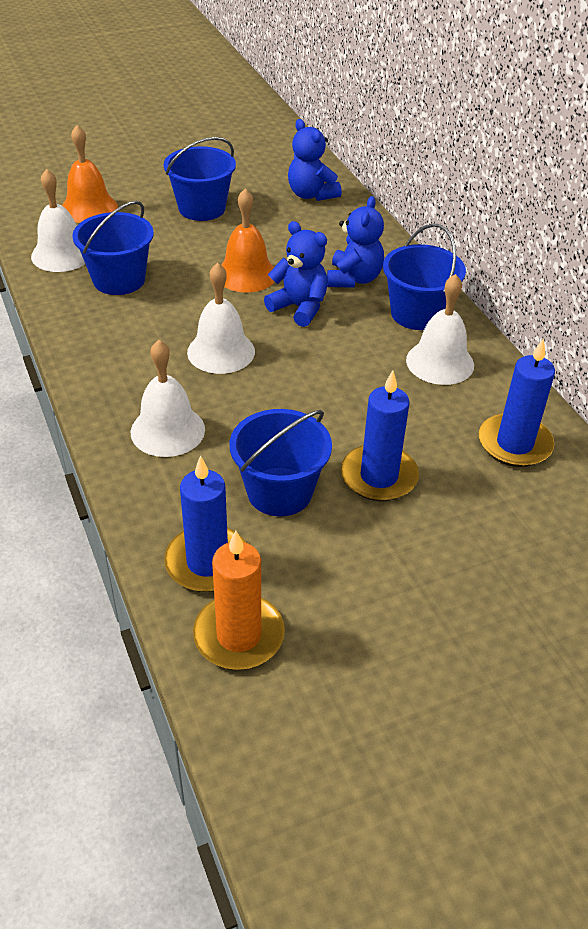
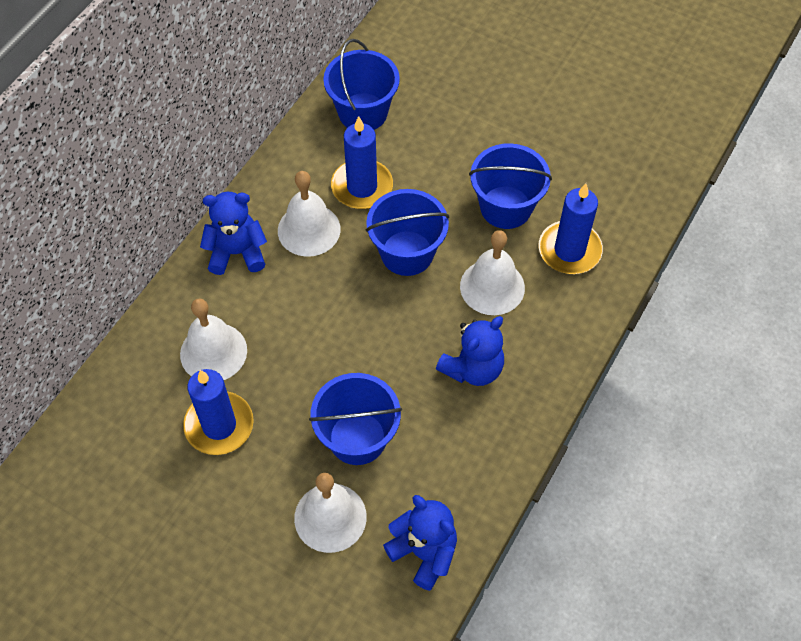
orange bell: [62,125,118,223] [221,188,274,292] = 2 -> none = 0
orange candle: [193,531,285,670] = 1 -> none = 0

